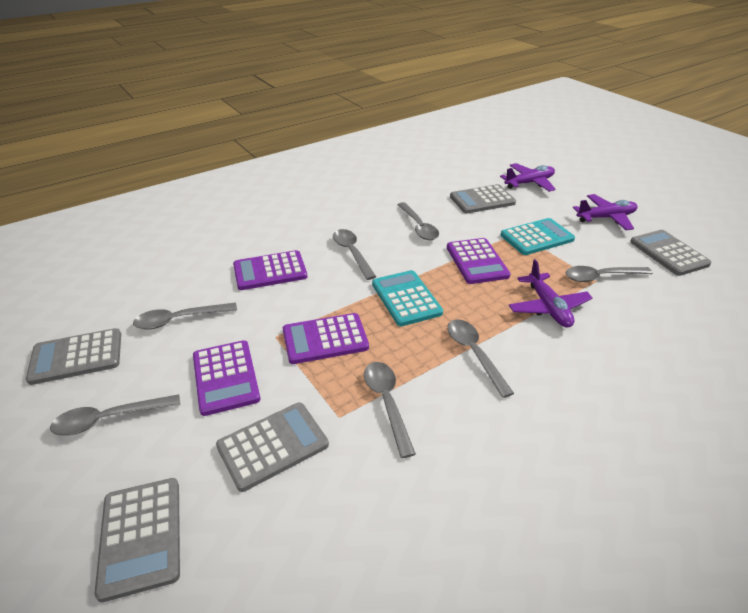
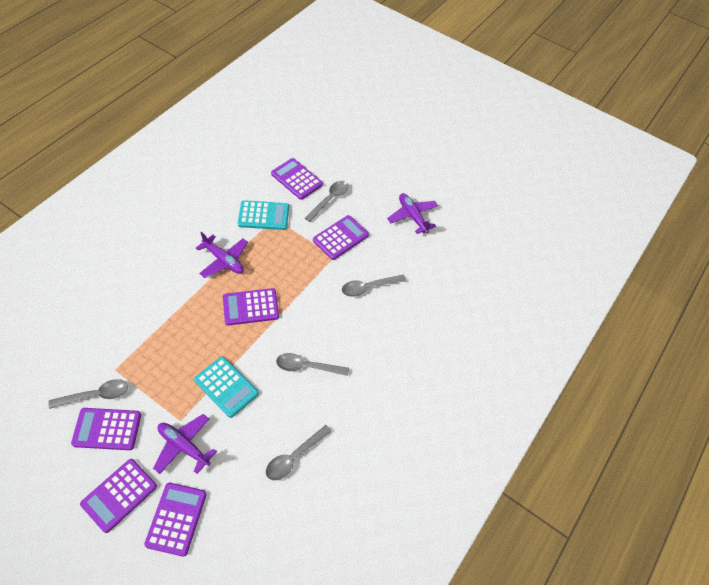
grey calculator: [26,328,121,385] [94,478,180,602] [216,402,329,492] [450,184,516,214] [630,230,712,276] = 5 -> none = 0
grey spoon: [50,394,180,435] [133,303,237,330] [333,229,376,280] [364,362,416,458] [397,202,439,240] [447,319,514,398] [566,266,653,282] = 7 -> [48,379,128,409] [266,425,332,480] [276,353,349,376] [305,181,349,222] [342,275,406,297] = 5
purple calculator: [193,340,261,416] [233,250,307,290] [283,313,369,364] [447,238,511,284] = 4 -> [71,408,141,450] [80,459,157,533] [144,483,207,557] [223,288,279,326] [271,158,323,200] [313,215,369,260] = 6

